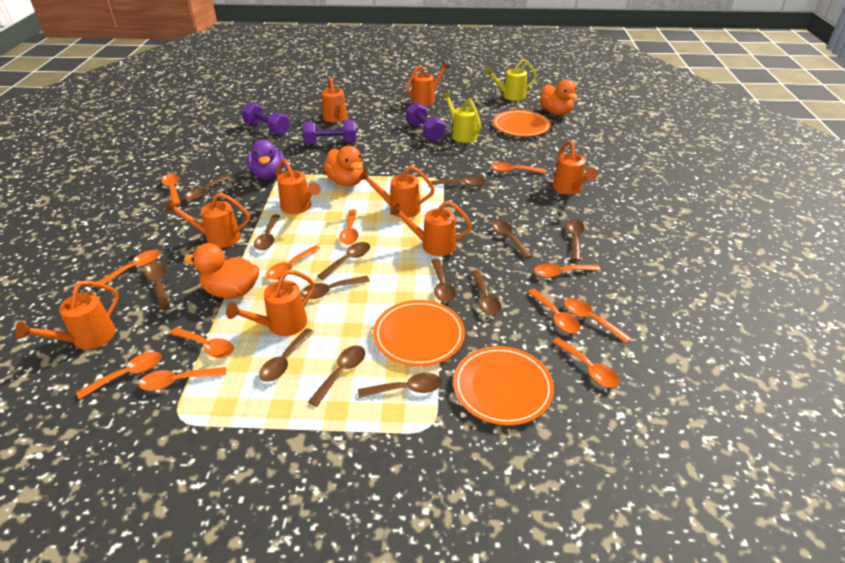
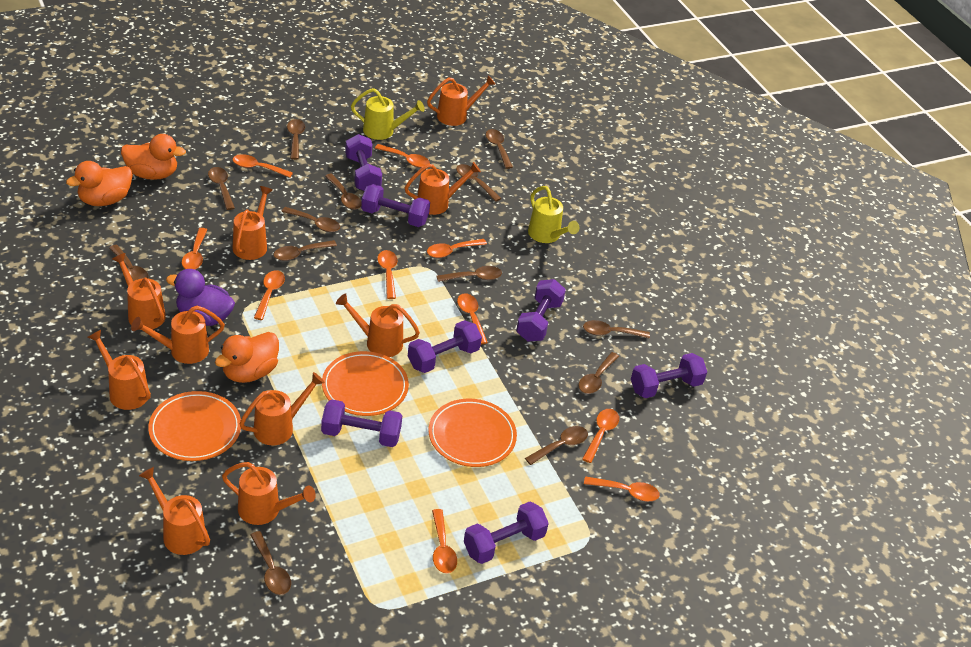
orange spoon: [76,351,162,400] [97,250,160,289] [139,367,226,391] [161,174,181,206] [170,327,234,358] [266,245,321,279] [339,210,359,245] [491,162,546,173] [528,289,580,333] [534,263,601,278] [552,337,620,388] [564,298,631,343] = 12 -> [182,228,208,269] [232,154,293,178] [254,270,285,320] [375,144,430,168] [377,250,397,299] [427,239,487,258] [432,509,457,573] [457,293,488,345] [582,409,619,463] [584,476,660,501] = 10
orange watering can: [15,281,119,349] [165,193,250,248] [226,270,315,336] [276,159,321,214] [322,77,347,122] [359,166,435,218] [390,201,472,256] [406,62,450,106] [552,141,598,194] = 9 -> [88,330,151,410] [112,253,166,330] [131,306,225,364] [139,467,210,555] [222,462,316,525] [233,186,273,260] [240,372,325,445] [336,293,420,357] [405,162,481,215] [427,75,496,126] = 10
purple dumbbell: [241,102,290,136] [303,120,356,144] [406,102,445,142] = 3 -> [321,400,402,447] [345,134,382,191] [361,184,430,227] [408,320,482,373] [464,502,549,564] [516,279,566,341] [631,353,707,398] = 7

